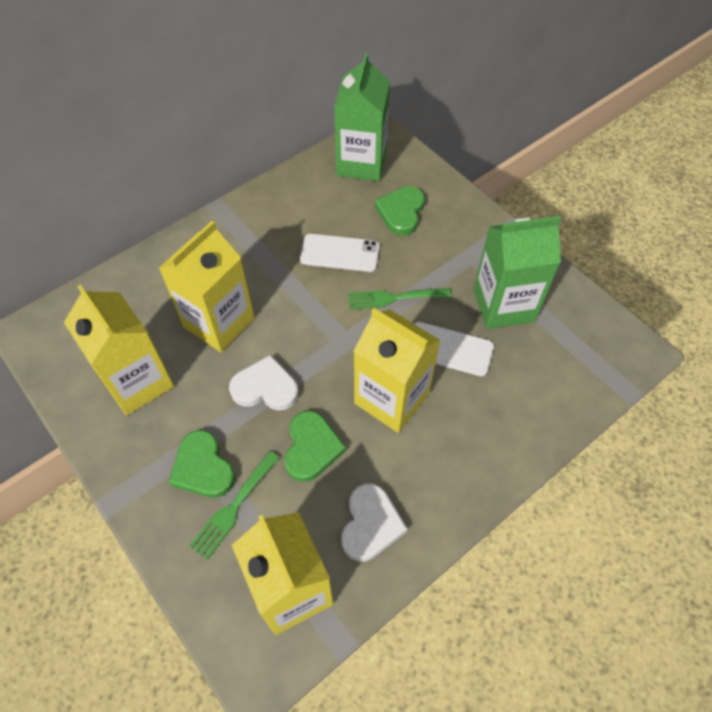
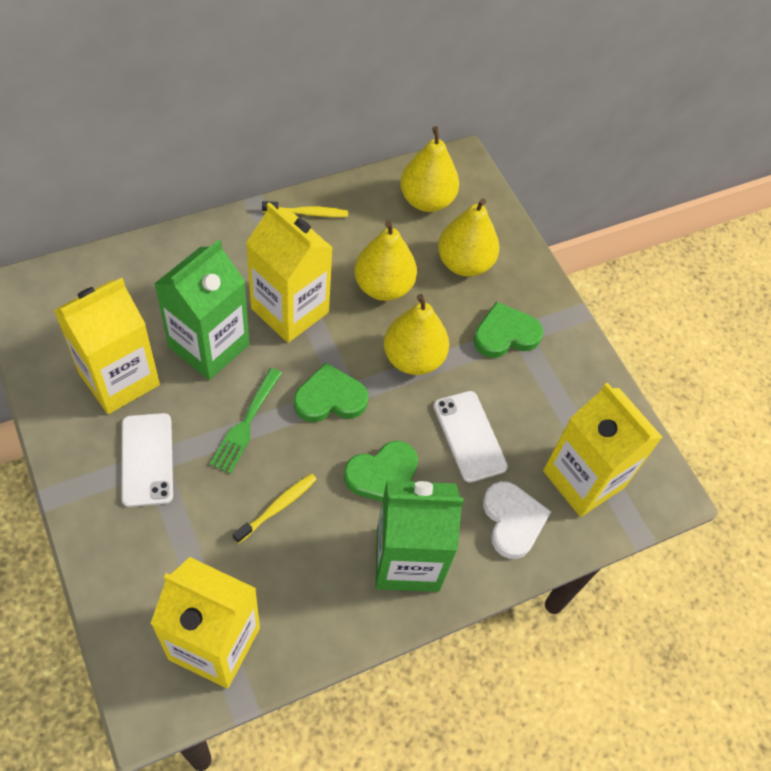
green fork: [190,451,280,560] [348,288,451,310] = 2 -> [210,368,282,474] = 1
white heart: [229,355,298,410] [341,483,408,561] = 2 -> [483,481,551,559] = 1
yellow pear: none = 0 -> [354,221,417,301] [384,294,449,375] [400,126,459,212] [438,198,499,277] = 4
yellow toothbrush: none = 0 -> [233,474,317,544] [262,201,348,217] = 2

